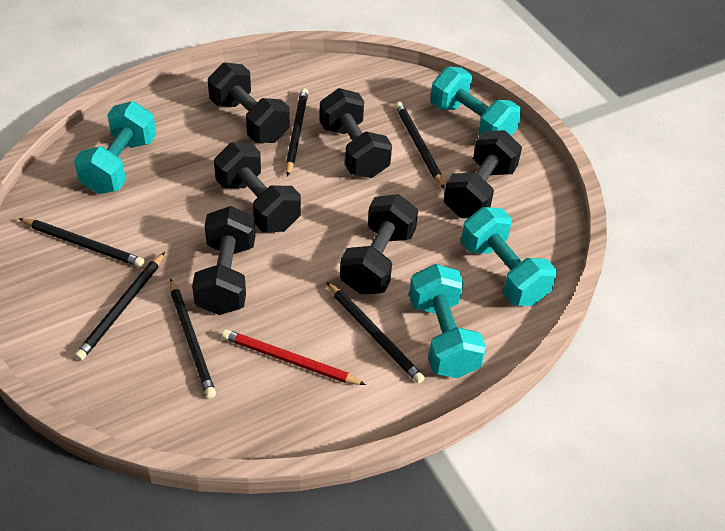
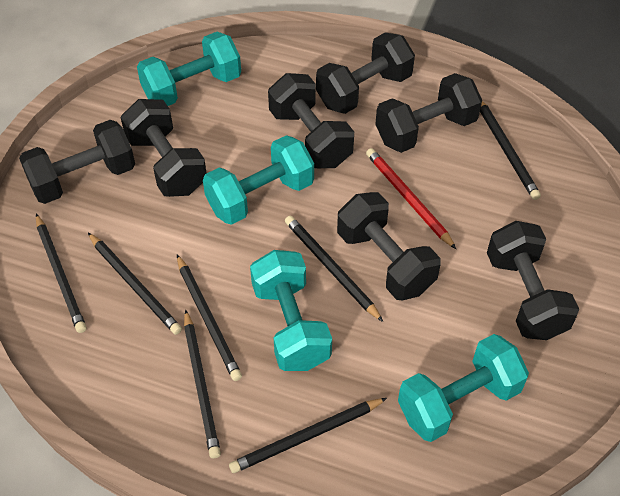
black dumbbell: [192,206,255,315] [208,62,290,143] [214,142,301,232] [319,88,392,178] [340,194,418,294] [444,130,522,218] = 6 -> [19,120,135,204] [120,99,206,197] [268,73,354,168] [316,33,415,114] [337,192,440,300] [375,73,482,153] [487,221,579,340] = 7
black pencil: [19,218,145,267] [75,252,165,361] [170,278,216,398] [286,88,308,177] [327,282,425,383] [395,102,445,189] = 6 -> [36,214,86,333] [88,233,182,335] [177,255,242,381] [184,310,221,459] [229,398,387,473] [285,216,383,322] [480,101,541,200] = 7

